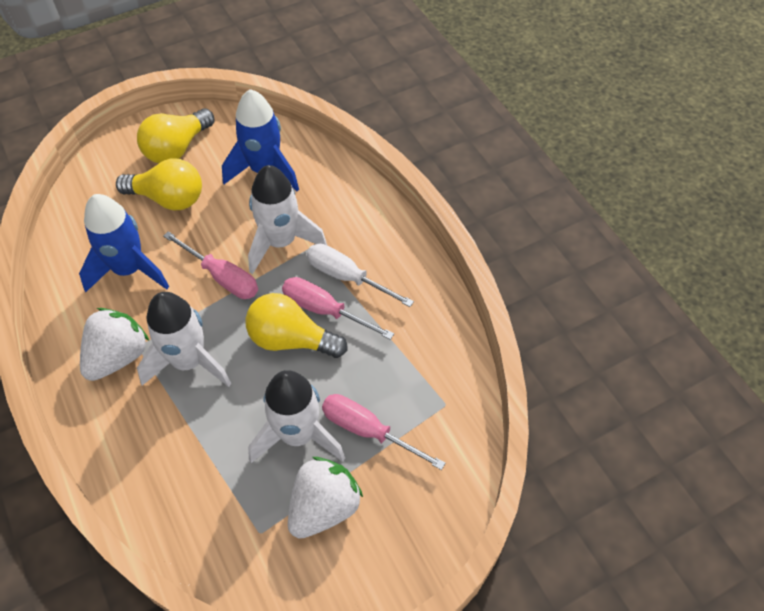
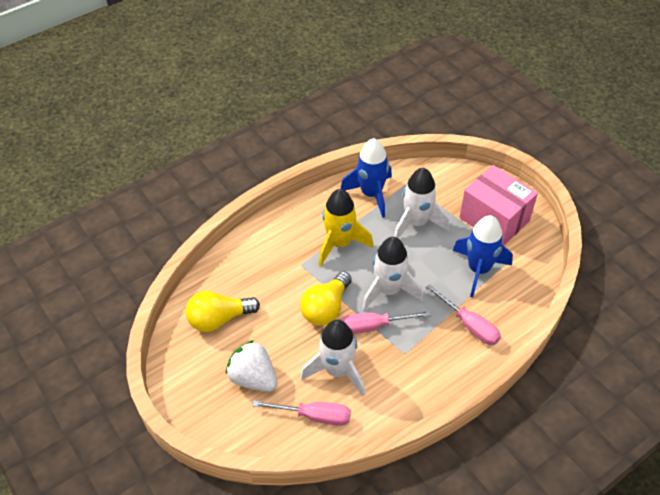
pink box: none = 0 -> [460,165,538,246] = 1
white screwdriver: [307,244,414,307] = 1 -> none = 0
white strawberry: [80,308,149,381] [288,457,363,539] = 2 -> [226,340,277,392] = 1
yellow light bulb: [116,158,202,210] [137,108,215,163] [246,293,348,358] = 3 -> [185,291,260,332] [300,271,352,326] = 2
yellow rocket: none = 0 -> [319,189,374,266] = 1

